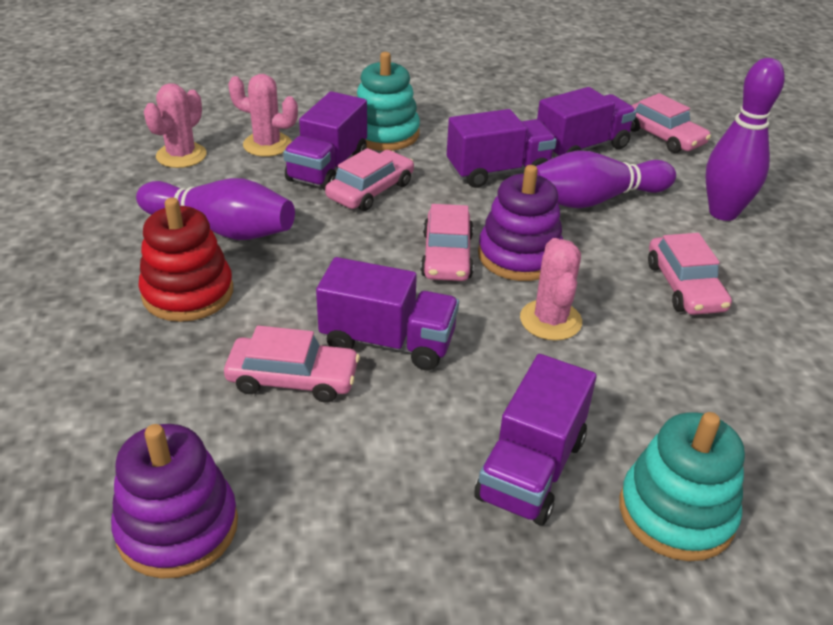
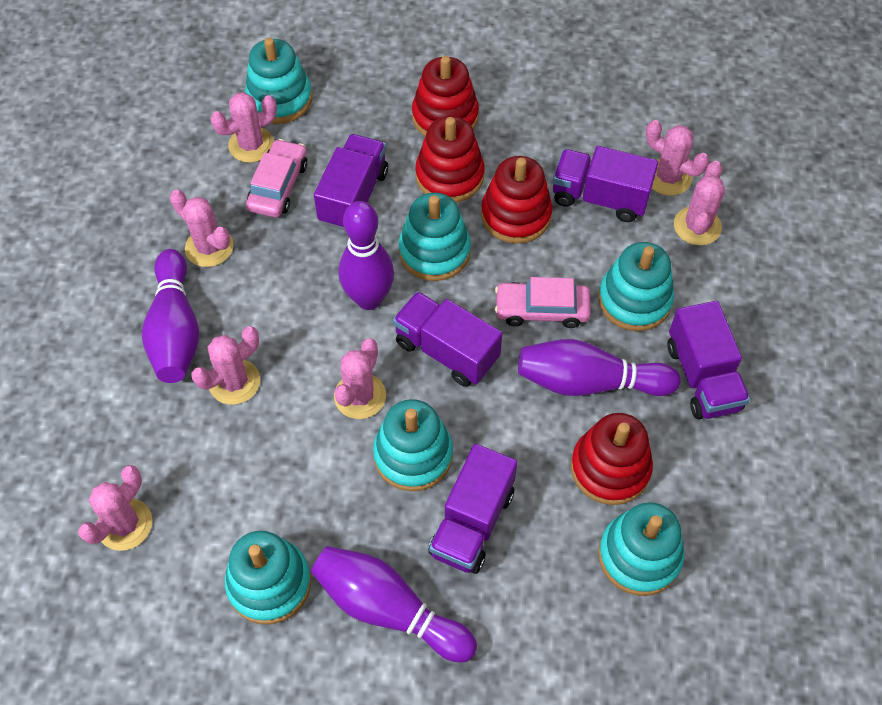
pink cactus: [144,83,206,168] [228,74,298,157] [520,238,582,341] = 3 -> [78,465,152,551] [170,189,234,267] [191,326,260,405] [210,92,277,163] [334,338,386,419] [646,120,709,196] [674,161,725,246] = 7
pink car: [224,326,360,403] [325,148,414,211] [420,204,474,281] [630,93,711,153] [648,233,732,315] = 5 -> [246,139,307,217] [495,277,591,328] = 2
purple bowling pin: [136,178,295,240] [536,150,676,209] [706,58,785,221] = 3 -> [142,249,199,383] [311,546,477,662] [339,201,394,310] [518,339,681,396] = 4
purple stacking toy: [111,424,238,579] [478,165,563,281] = 2 -> none = 0
red stacking toy: [138,198,233,322] = 1 -> [412,56,479,136] [415,116,485,202] [481,156,552,244] [571,413,653,505] = 4
turquoise stacking toy: [357,52,420,151] [619,412,745,561] = 2 -> [225,531,311,624] [245,38,312,124] [373,399,453,491] [399,193,471,281] [598,242,674,331] [598,502,684,596] = 6

